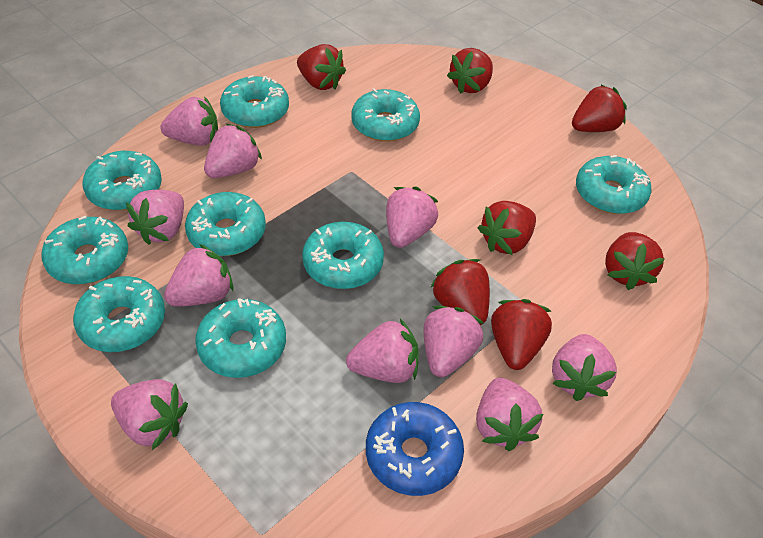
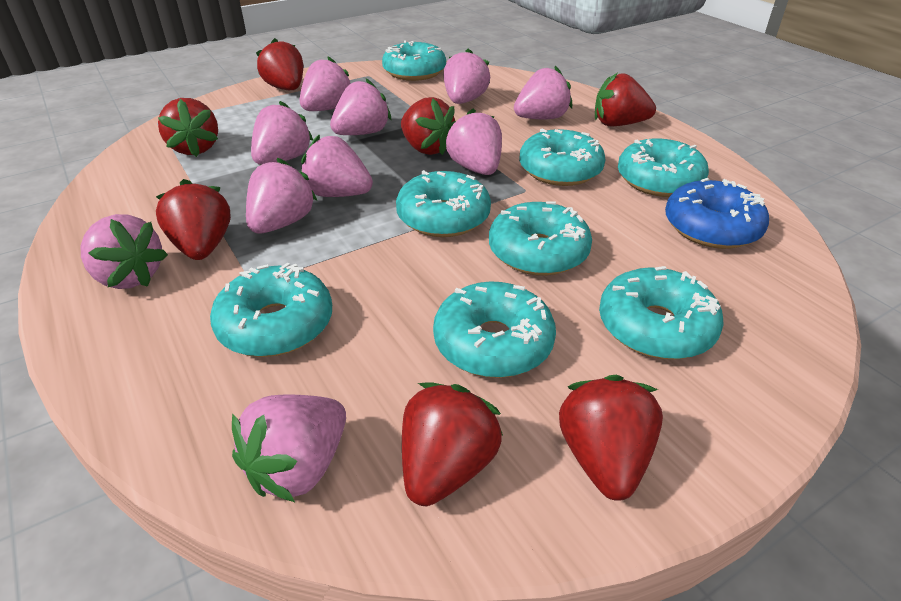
turquoise donut: [41,216,128,285] [73,276,165,352] [83,151,162,210] [185,192,266,256] [195,298,286,378] [220,75,289,128] [302,222,384,289] [351,88,420,142] [576,155,652,214] = 9 -> [210,263,332,357] [382,41,446,81] [396,170,491,237] [433,281,556,378] [489,201,592,276] [519,129,605,186] [599,266,724,359] [618,138,709,197] = 8

